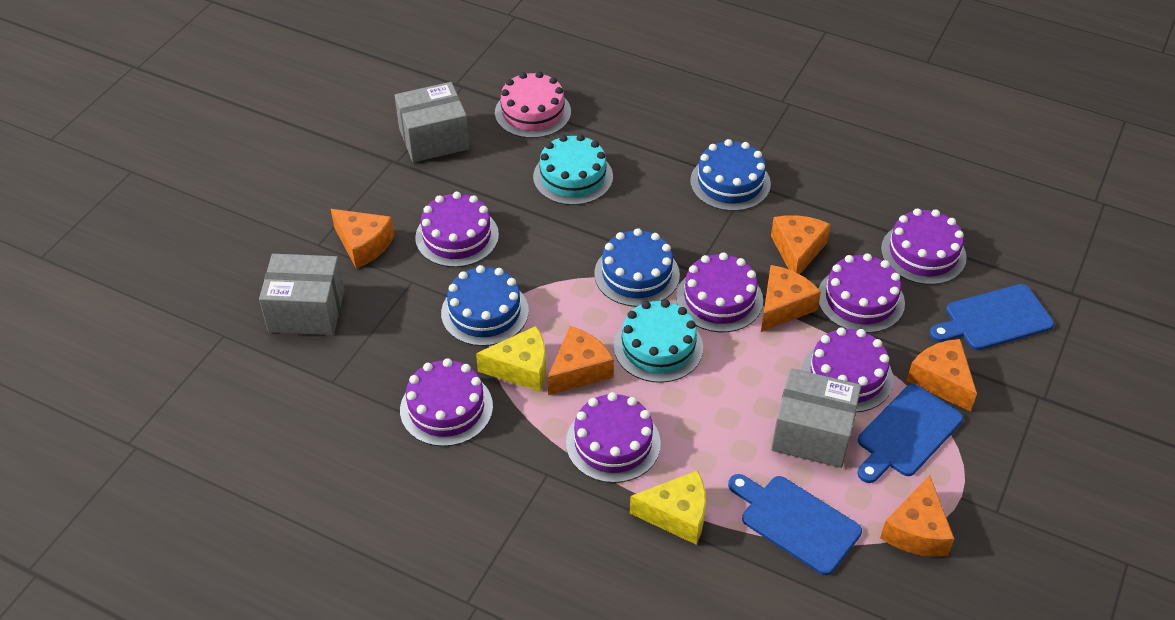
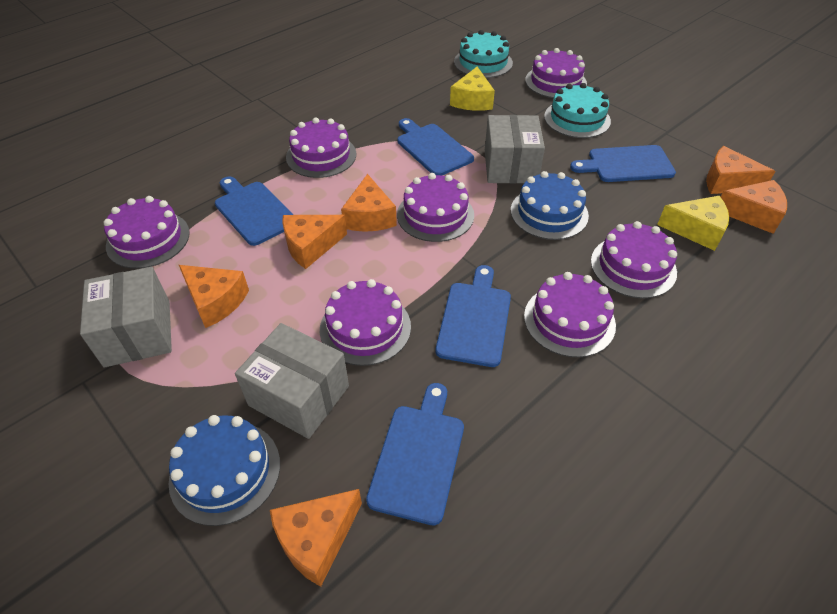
blue cake: [441,265,529,346] [594,228,680,307] [690,139,771,211] = 3 -> [169,415,280,526] [511,171,589,240] = 2
blue cutting board: [728,474,862,575] [858,384,963,483] [930,284,1054,350] = 3 -> [215,177,293,246] [366,383,464,525] [397,118,474,176] [436,265,511,367] [570,145,676,182] = 5
pink cake: [495,71,571,138] = 1 -> none = 0

